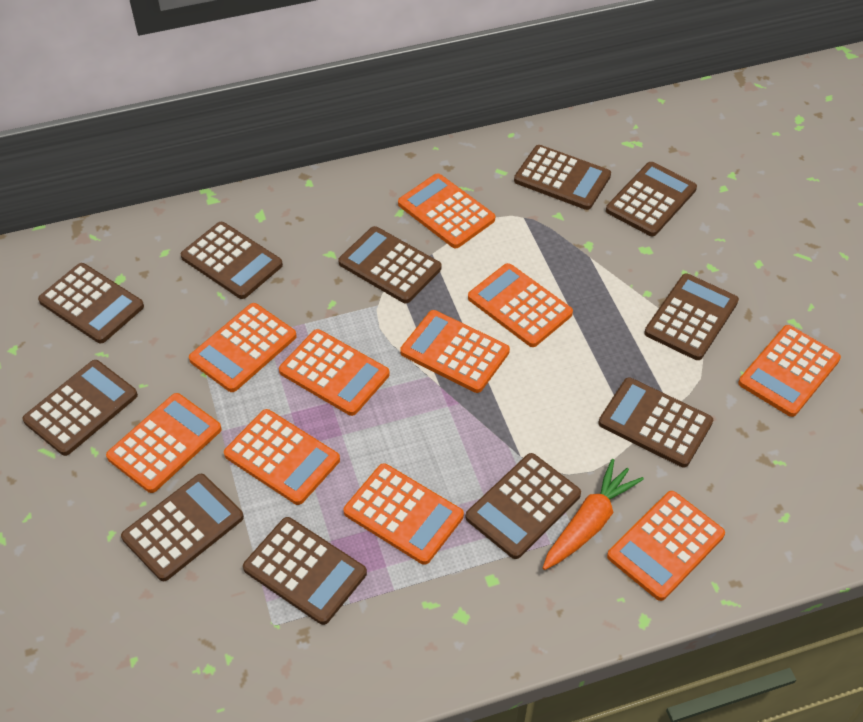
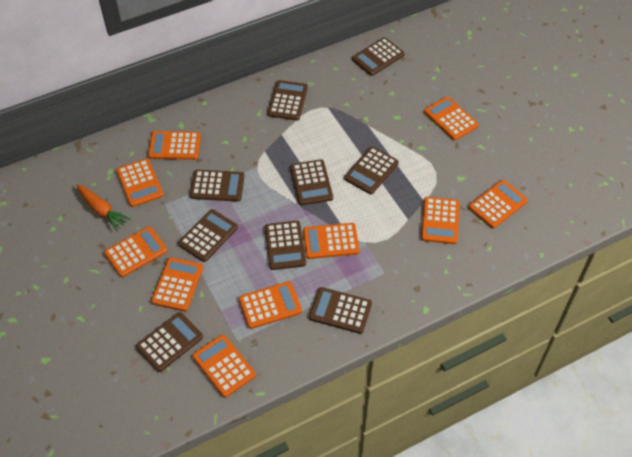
brown calculator: [23,360,138,456] [38,263,144,343] [121,474,244,581] [181,222,283,299] [243,517,367,625] [338,226,441,303] [466,453,581,559] [514,145,611,210] [598,377,713,467] [606,162,697,236] [644,274,739,360] = 11 -> [136,312,203,372] [178,209,238,262] [190,170,245,202] [265,221,306,270] [267,80,308,121] [290,159,333,206] [309,287,372,334] [344,147,399,194] [352,37,405,76] = 9

